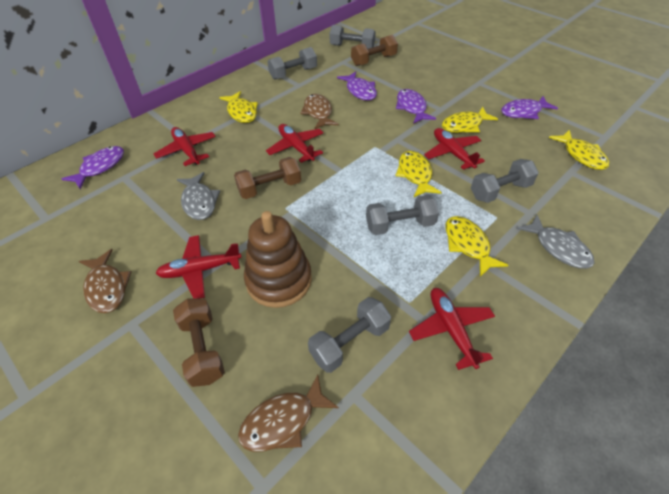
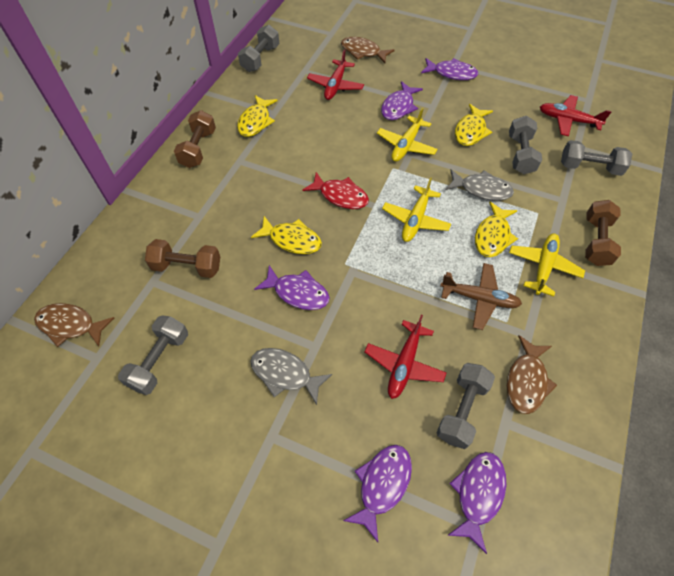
brown plane: none = 0 -> [440,263,522,330] = 1
brown stacking toy: [244,211,312,308] = 1 -> none = 0
purple fish: [61,146,124,189] [337,72,377,101] [396,89,436,124] [501,96,558,119] = 4 -> [254,265,330,310] [343,445,412,542] [381,81,423,120] [421,58,478,80] [447,452,506,554] = 5
red fish: none = 0 -> [303,172,369,209] = 1
red plane: [154,127,216,166] [156,235,241,299] [266,124,324,163] [409,288,495,370] [424,128,485,170] = 5 -> [307,49,364,100] [365,315,446,399] [540,95,612,137] = 3
yellow fish: [219,91,258,123] [396,151,442,197] [442,107,498,133] [445,216,508,277] [549,130,609,170] = 5 -> [237,95,278,137] [251,216,322,254] [455,104,493,146] [475,202,518,257] = 4
yellow plane: none = 0 -> [377,107,438,162] [382,177,451,242] [509,234,585,297] = 3

